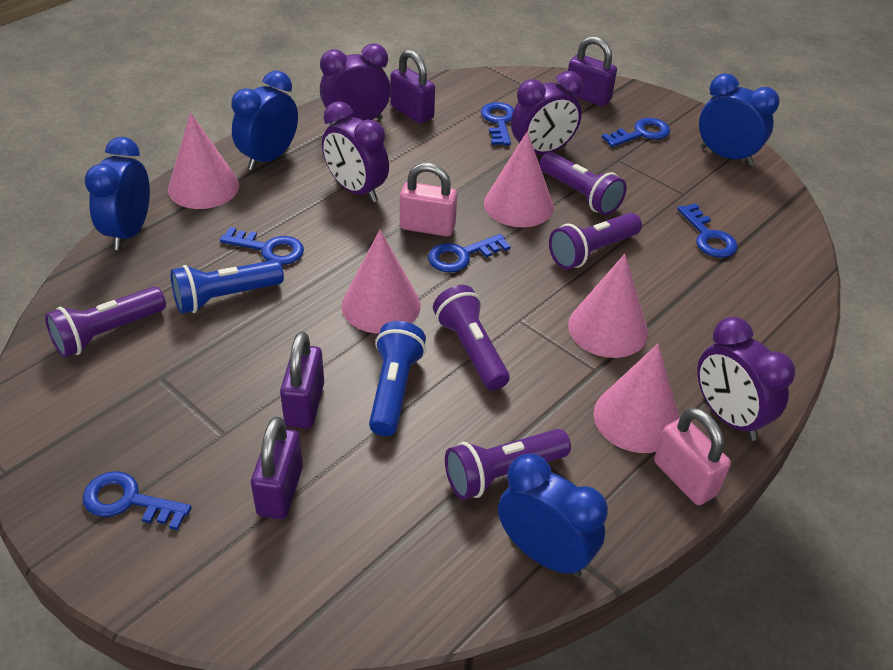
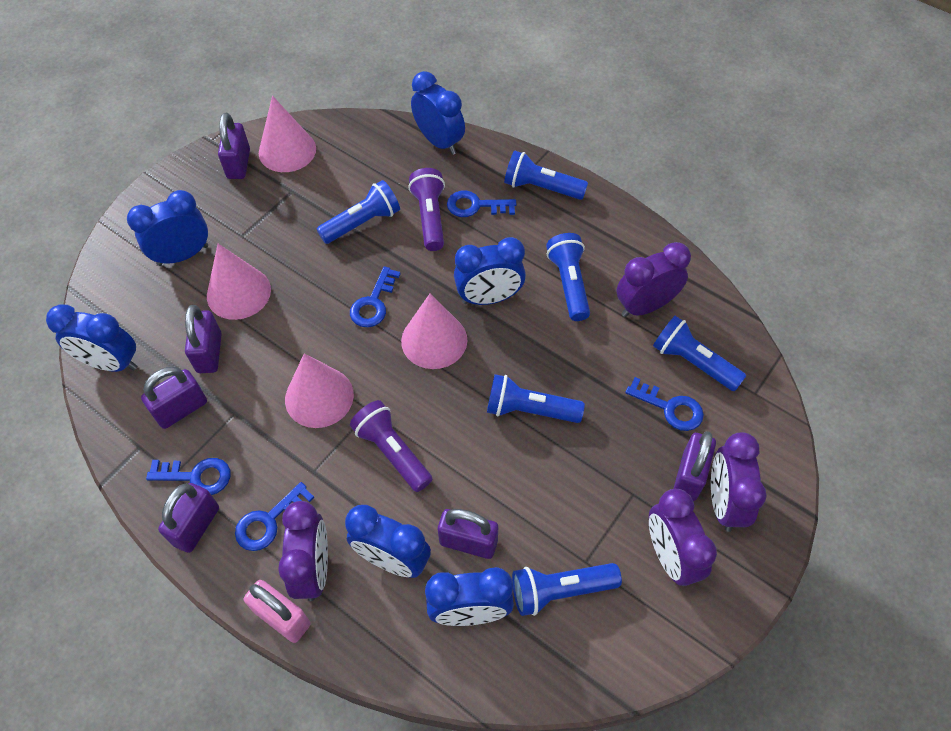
blue clock: [84,137,150,250] [231,71,298,170] [498,453,608,577] [699,73,780,166] = 4 -> [46,304,137,372] [127,190,208,266] [345,505,431,578] [411,71,465,155] [425,567,514,626] [454,237,526,305] = 6
blue flashlight: [170,260,284,314] [369,321,426,436] = 2 -> [317,180,400,244] [487,374,585,423] [504,151,588,200] [512,563,622,616] [546,233,590,321] [653,316,746,391] = 6
blue key: [83,471,192,530] [220,227,304,265] [428,234,511,273] [481,102,514,146] [602,118,670,147] [677,203,738,258] = 6 -> [146,458,231,495] [235,482,314,551] [350,266,401,327] [447,190,516,217] [625,377,704,431] = 5
pink cone: [168,112,239,209] [342,230,420,333] [484,131,554,227] [568,254,648,358] [594,344,680,453] = 5 -> [207,244,271,320] [259,96,316,172] [285,353,354,428] [401,294,467,369] = 4
pink padlock: [400,163,457,237] [654,407,731,505] = 2 -> [244,580,311,643] = 1
purple flashlight: [45,287,166,358] [433,285,510,391] [445,429,571,500] [539,152,626,215] [549,213,642,269] = 5 -> [350,400,432,492] [408,168,445,251] = 2
purple padlock: [251,417,303,519] [280,332,324,429] [390,49,435,124] [568,36,617,106] = 4 -> [141,367,207,429] [158,483,219,553] [185,305,222,373] [218,113,250,179] [438,509,498,559] [673,431,716,501] = 6

